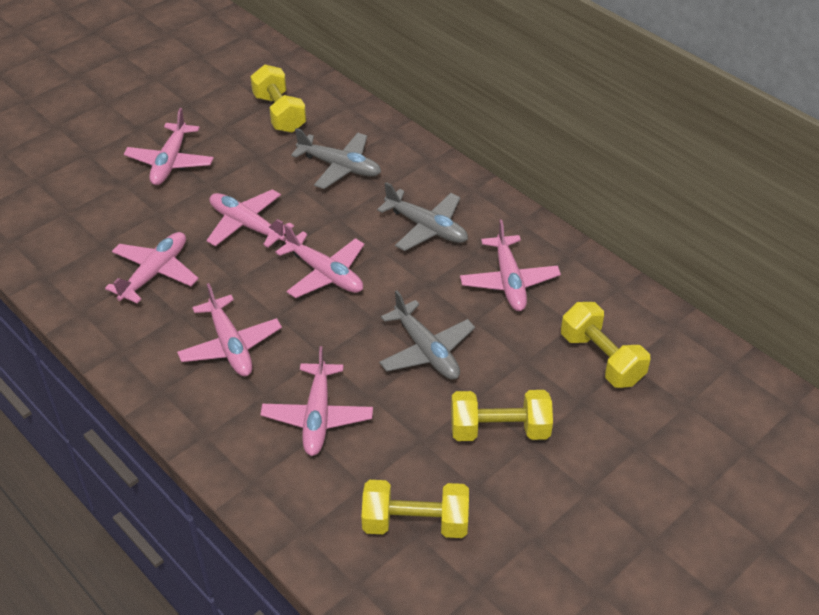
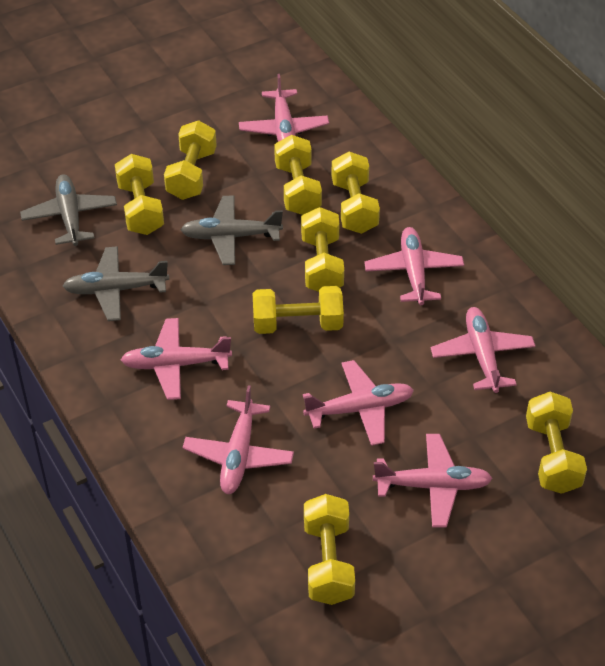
yellow dumbbell: [250,65,306,133] [362,480,469,538] [451,390,553,441] [561,302,651,388] = 4 -> [115,154,164,235] [164,120,217,200] [253,286,344,334] [274,135,322,215] [301,207,344,292] [304,494,355,605] [331,152,380,234] [526,392,587,494] = 8

